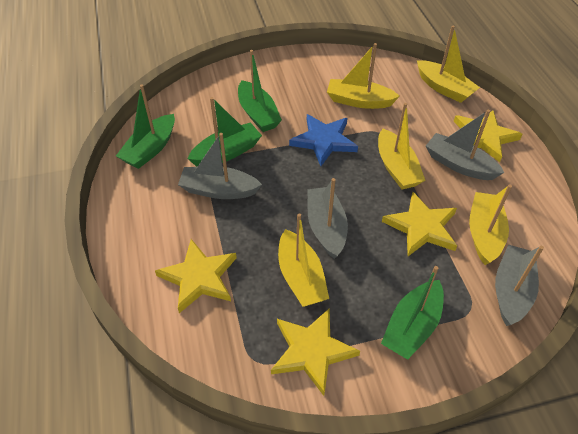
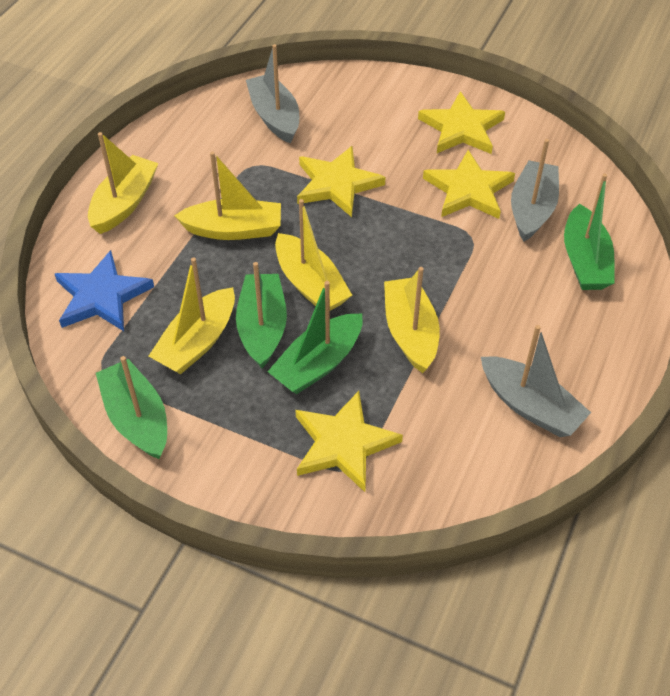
grey boat: [178,133,262,199] [308,178,348,259] [426,110,504,180] [495,245,544,326] = 4 -> [246,44,299,144] [481,325,591,437] [511,139,559,242] = 3

